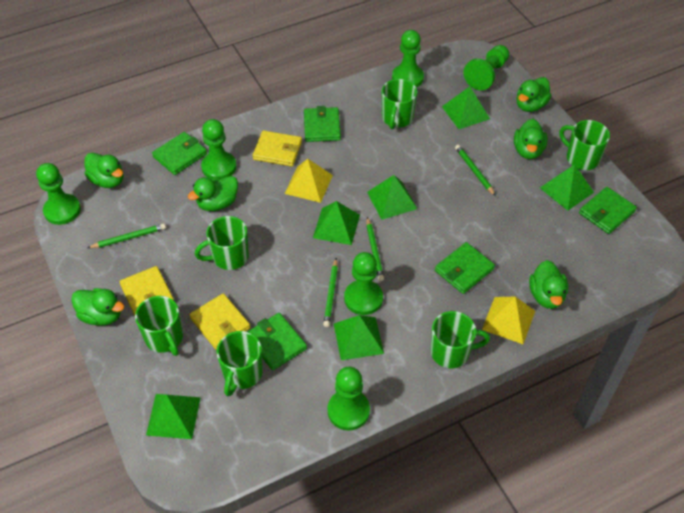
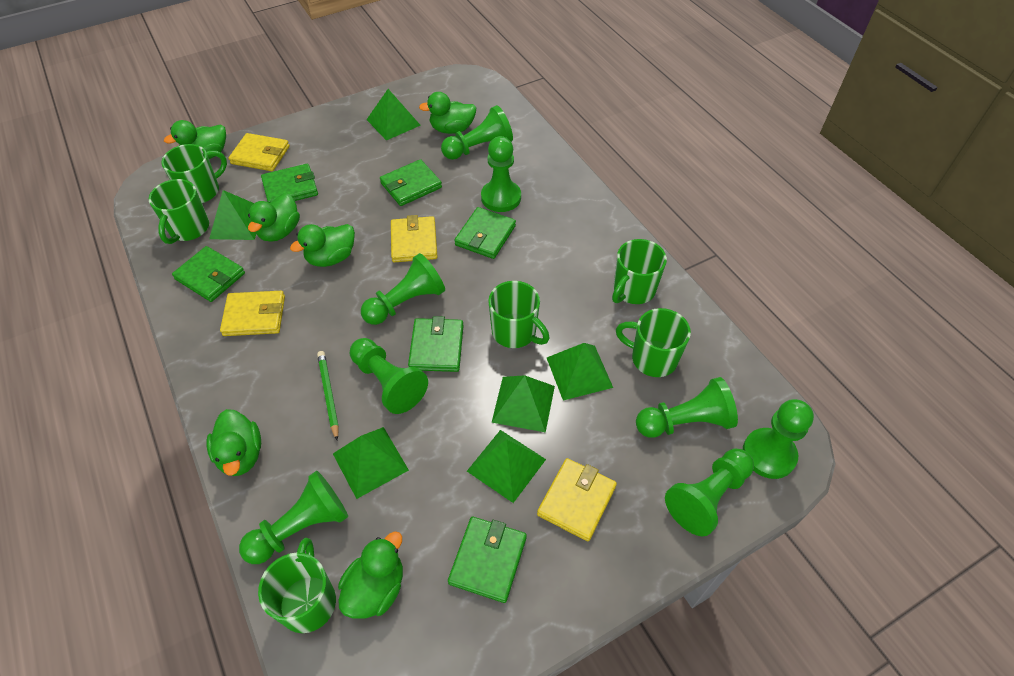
green pawn: [36,163,81,225] [201,119,236,179] [328,367,370,430] [344,252,383,315] [392,30,424,87] [463,45,509,90] = 6 -> [239,471,348,564] [350,338,428,414] [361,253,445,325] [441,105,513,160] [481,136,521,212] [636,377,738,438] [665,449,754,536] [743,399,814,479] = 8
green pencil: [88,224,166,248] [323,258,338,327] [366,217,384,281] [455,145,496,196] = 4 -> [317,351,339,440] = 1
green wallet: [152,132,207,175] [247,313,307,370] [304,106,341,142] [435,242,495,294] [579,187,637,234] = 5 -> [172,246,245,302] [261,164,318,203] [380,159,442,206] [408,316,464,372] [448,517,527,603] [455,207,516,259] = 6
yellow pyramid: [285,159,333,203] [482,297,535,344] = 2 -> none = 0
yellow wallet: [119,266,174,316] [189,294,250,350] [253,131,302,166] = 3 -> [220,291,285,336] [228,133,290,171] [391,215,437,262] [537,458,617,541] = 4

